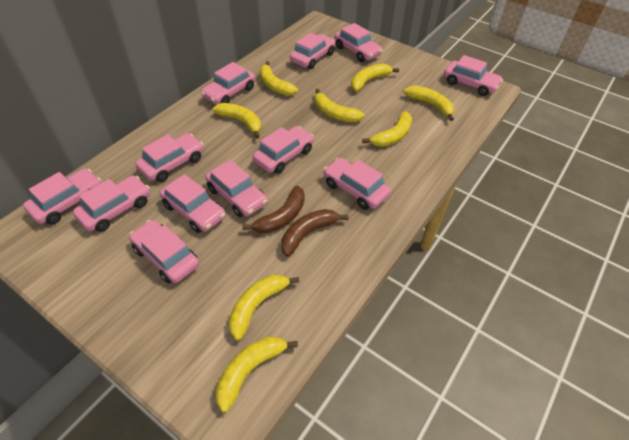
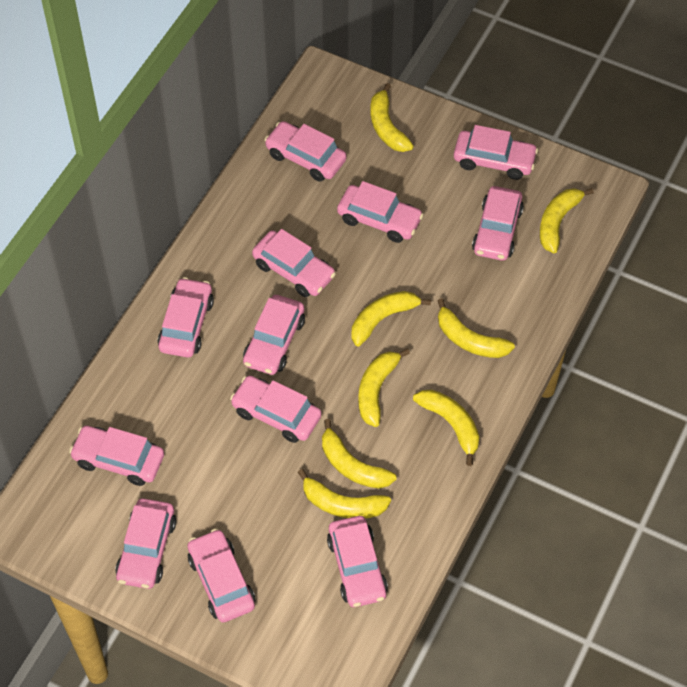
brown banana: [242,186,305,233] [281,209,349,257] = 2 -> none = 0

